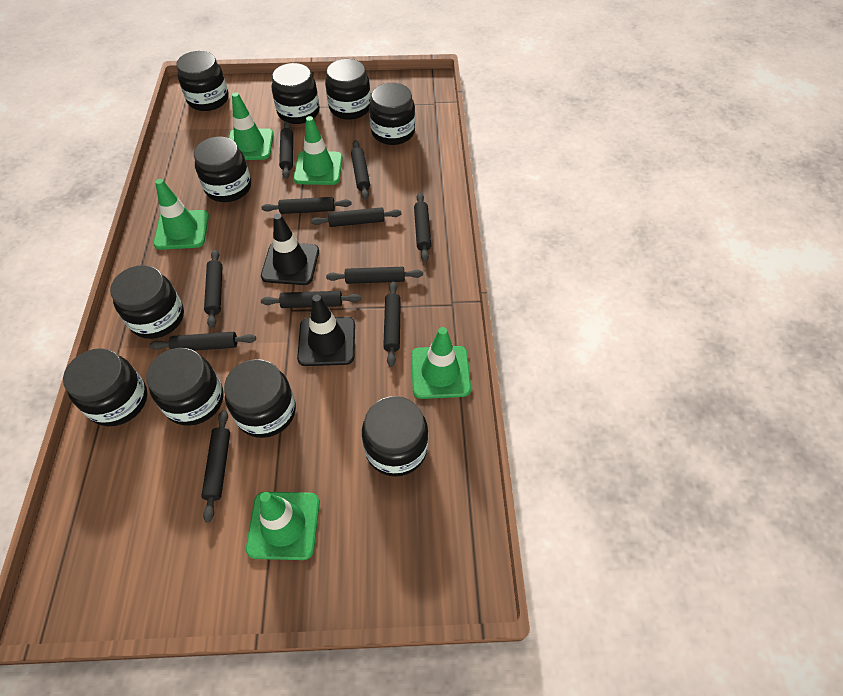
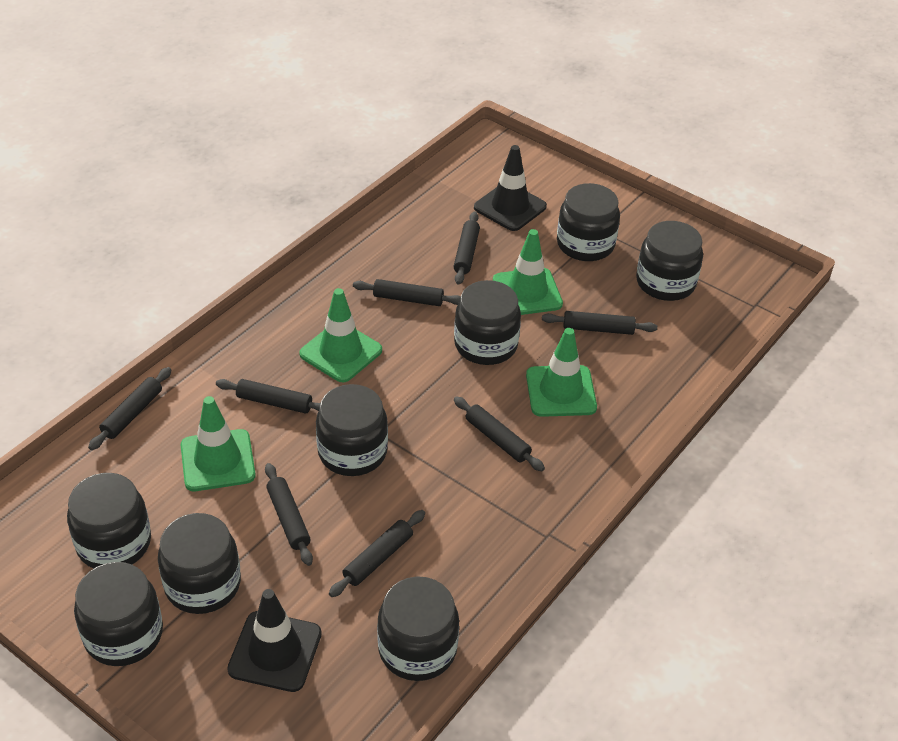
black jar: [63,348,147,426] [110,265,184,339] [146,348,223,426] [176,51,228,111] [194,137,251,202] [224,359,296,438] [272,63,320,124] [325,59,371,120] [362,396,428,477] [369,83,415,145] = 10 -> [67,473,151,569] [74,562,163,666] [158,513,241,614] [316,384,388,476] [377,576,459,681] [454,280,521,365] [557,183,620,261] [636,221,703,301] = 8
black rolling pin: [150,332,256,351] [201,410,230,523] [204,249,222,328] [261,291,361,308] [262,197,352,214] [279,121,293,179] [311,207,401,227] [326,267,423,284] [351,140,370,200] [383,281,401,367] [414,193,431,262] = 11 -> [88,367,171,450] [216,379,320,414] [265,463,313,566] [329,510,425,597] [353,279,461,306] [453,211,480,285] [454,396,545,471] [542,311,657,335] = 8
green traffic cone: [153,179,209,250] [229,92,274,160] [246,492,320,560] [293,116,343,185] [411,327,471,399] = 5 -> [181,396,256,491] [299,288,382,382] [493,229,563,315] [526,328,597,417] = 4

